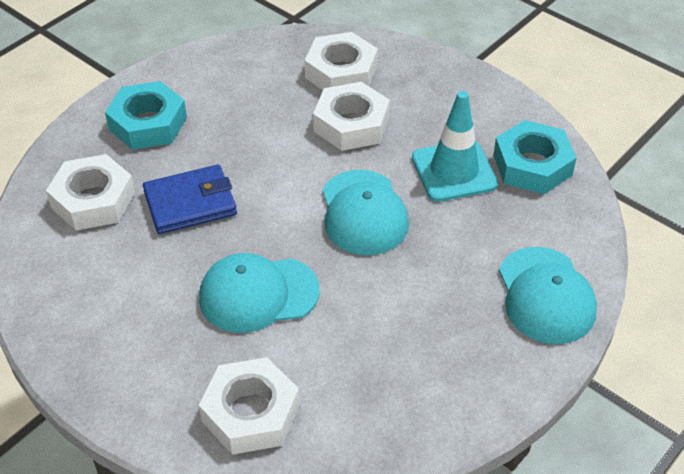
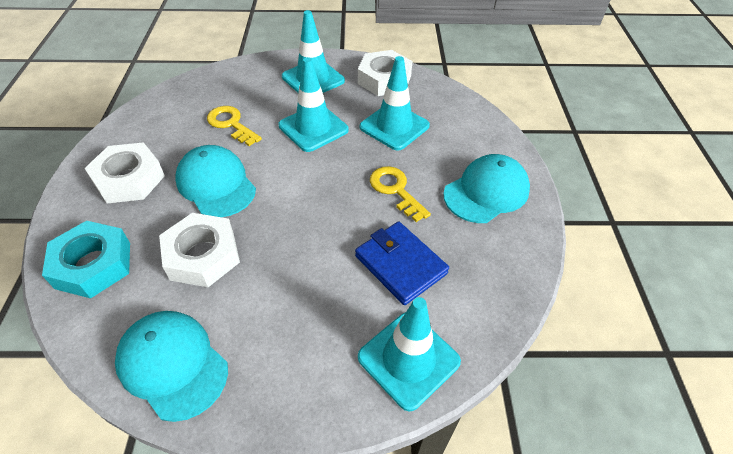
turquoise nut: [105,81,187,150] [493,120,576,194] = 2 -> [42,221,130,298] = 1
turquoise traffic cone: [412,91,498,202] = 1 -> [278,57,349,152] [282,10,345,93] [358,297,461,411] [360,56,430,151] = 4
white nut: [46,154,135,230] [199,357,300,455] [305,32,378,90] [313,82,390,151] = 4 -> [85,142,165,204] [159,213,240,287] [358,50,413,96] = 3
yellow key: none = 0 -> [207,106,262,146] [370,166,431,222] = 2

